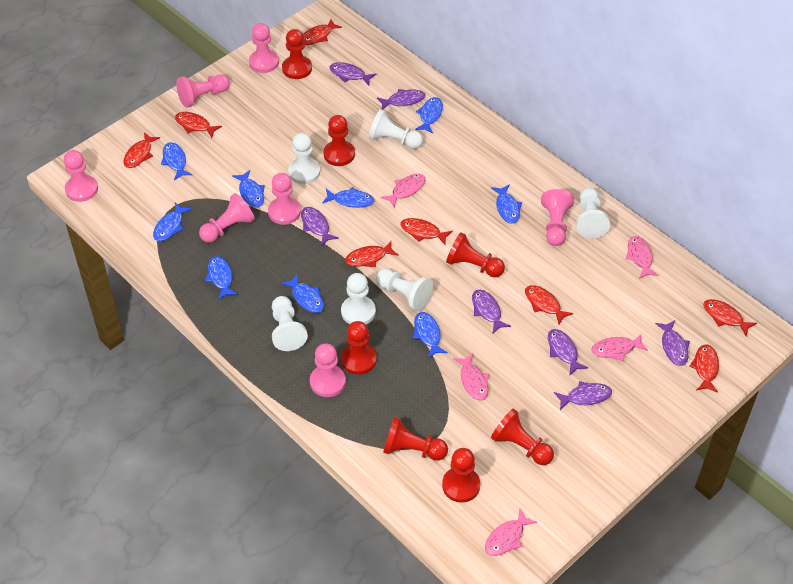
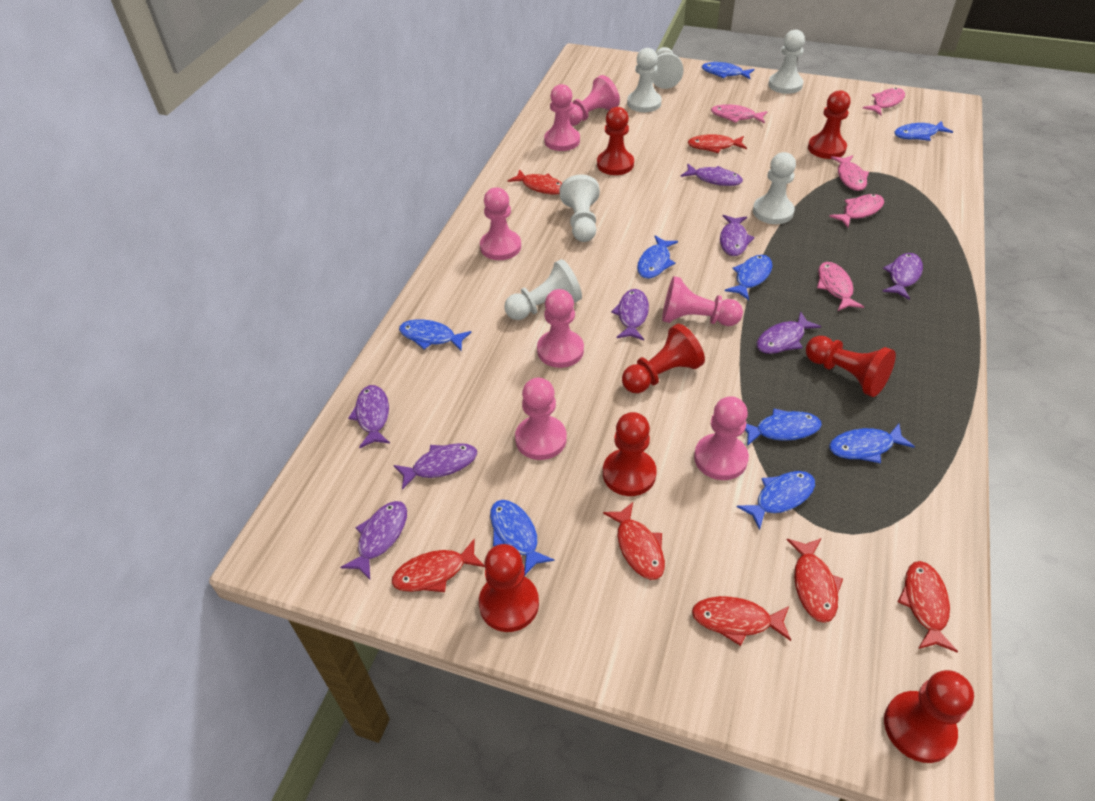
purple fish: [301,207,339,246] [329,62,376,85] [377,89,425,110] [472,290,511,333] [548,329,588,376] [554,381,612,410] [655,320,690,366] = 7 -> [340,501,407,579] [348,385,390,448] [394,443,477,490] [611,289,649,340] [681,164,743,186] [720,215,755,256] [757,312,821,354] [882,253,923,300] = 8
red fish: [124,132,160,168] [175,112,222,138] [303,19,342,45] [345,241,398,267] [400,218,453,246] [525,285,573,325] [690,344,719,393] [703,299,757,336] = 8 -> [392,539,485,592] [508,169,562,195] [603,502,665,580] [688,134,747,153] [692,596,791,646] [787,538,843,623] [898,561,958,652] = 7

